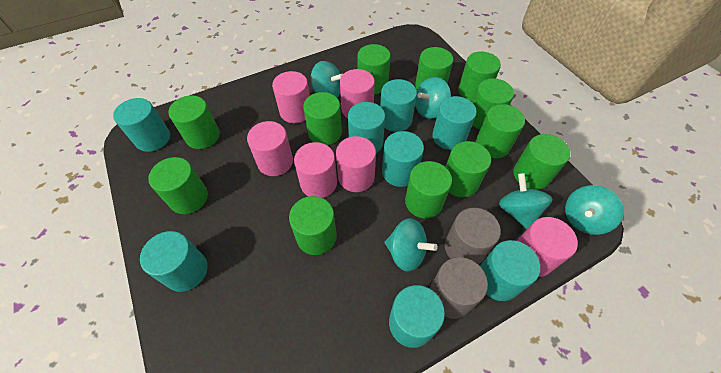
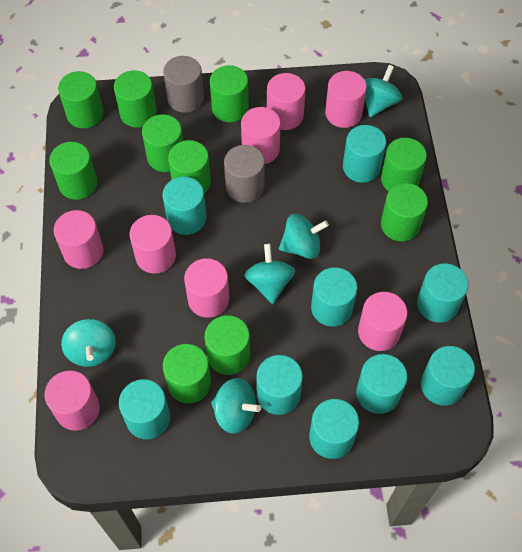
green cylinder: [148,157,208,214] [169,95,220,149] [289,196,337,255] [303,92,342,145] [357,44,391,94] [405,161,452,218] [415,47,453,90] [446,141,491,198] [458,51,501,102] [472,78,514,130] [476,104,525,158] [513,134,570,190] = 12 -> [49,142,97,200] [58,71,104,128] [114,70,157,128] [142,114,183,172] [163,344,211,404] [168,140,211,193] [205,315,250,375] [210,65,249,122] [381,138,427,191] [381,183,428,242] = 10
pink cylinder: [247,121,293,176] [272,71,310,123] [294,142,337,198] [336,136,376,192] [340,69,375,118] [517,217,578,277] = 6 -> [44,371,100,430] [54,210,103,269] [129,215,176,274] [184,259,229,318] [241,107,281,164] [267,73,306,130] [325,71,367,128] [358,292,407,351] = 8
turquoise cylinder: [113,98,170,152] [140,231,208,292] [348,102,385,153] [380,79,417,132] [382,131,424,187] [389,285,445,348] [432,96,477,150] [480,240,540,301] = 8 -> [119,379,170,439] [162,177,206,235] [256,355,303,415] [309,399,359,459] [311,267,358,327] [343,125,386,183] [356,354,407,414] [417,263,469,323] [421,346,475,406] = 9

